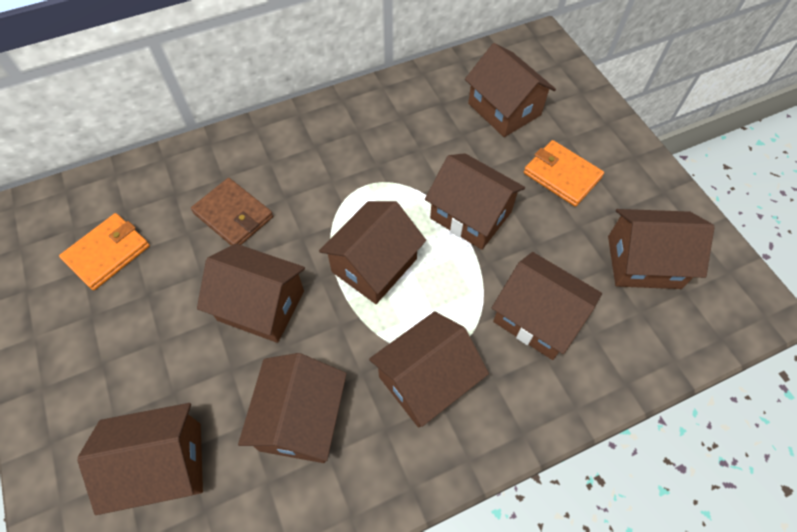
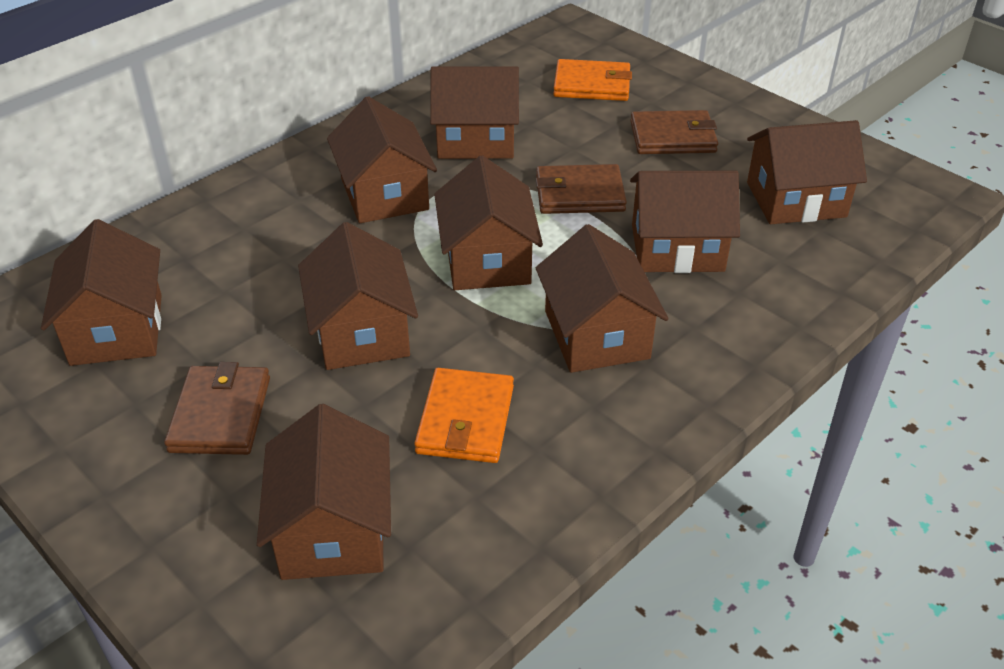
brown wallet: [191,178,273,246] = 1 -> [164,362,270,455] [536,164,627,214] [630,110,718,154] = 3

